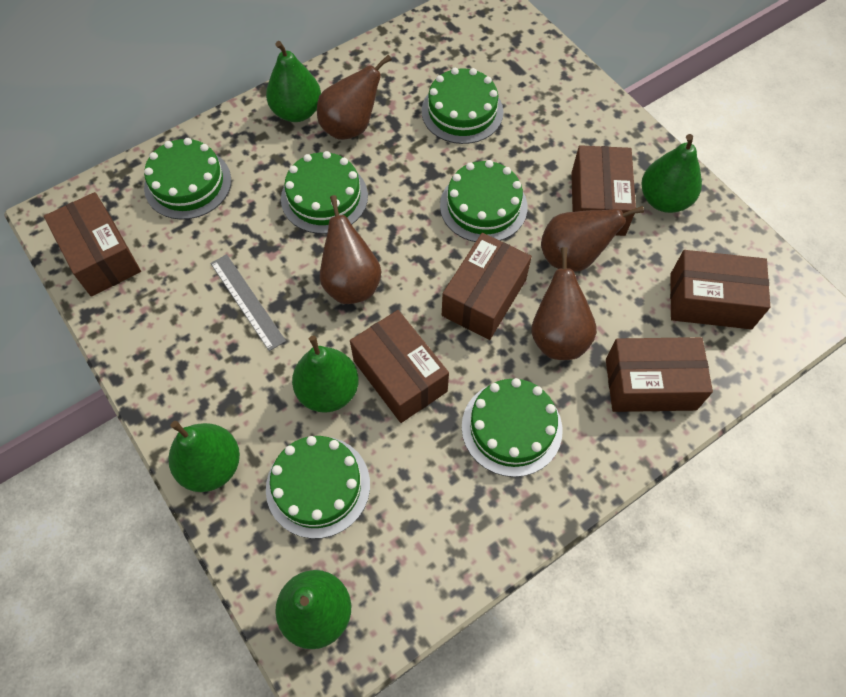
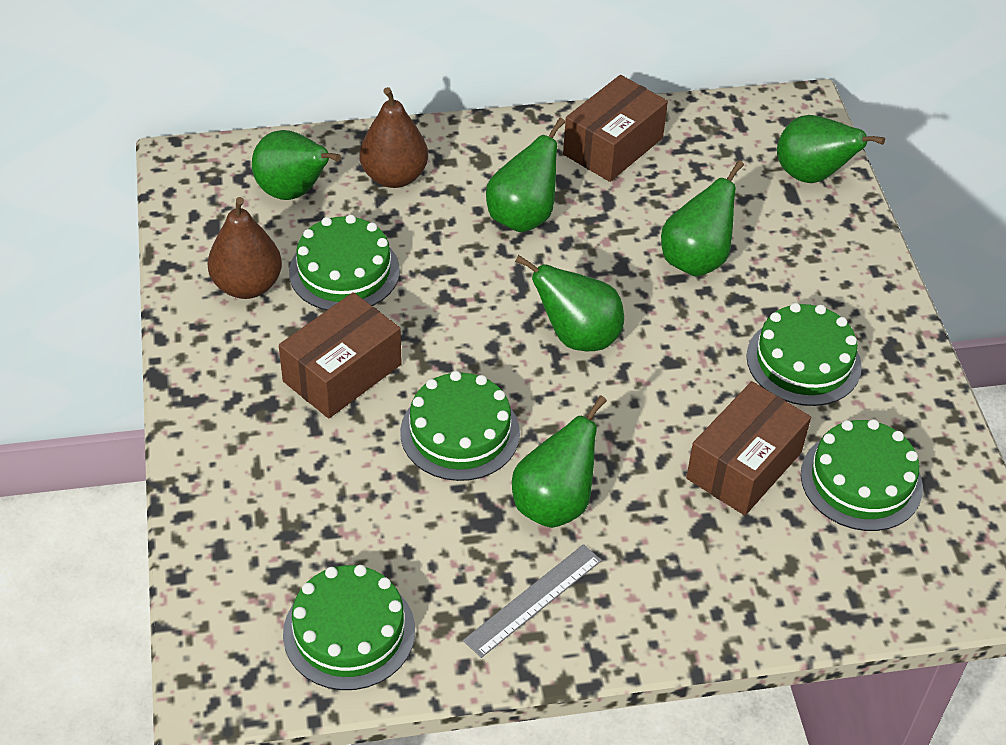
brown box: [44,192,141,297] [350,310,449,423] [442,233,532,340] [571,145,636,236] [606,337,713,412] [670,250,770,329] = 6 -> [279,292,402,418] [563,75,668,182] [686,381,811,516] = 3
brown pear: [317,55,392,140] [320,195,381,304] [531,247,597,360] [541,206,644,272] = 4 -> [208,197,282,299] [360,87,428,188] = 2
green cake: [144,138,231,220] [266,436,370,539] [281,151,368,234] [421,68,503,144] [440,160,527,242] [462,378,563,477] = 6 -> [283,565,415,690] [289,215,400,310] [400,371,520,481] [747,303,862,406] [801,419,923,531] = 5
green pear: [169,421,240,492] [266,41,321,122] [275,570,351,649] [292,335,359,413] [641,134,702,213] = 5 -> [252,130,341,200] [486,118,565,232] [512,395,607,528] [515,255,624,351] [661,160,744,277] [777,115,885,183] = 6

